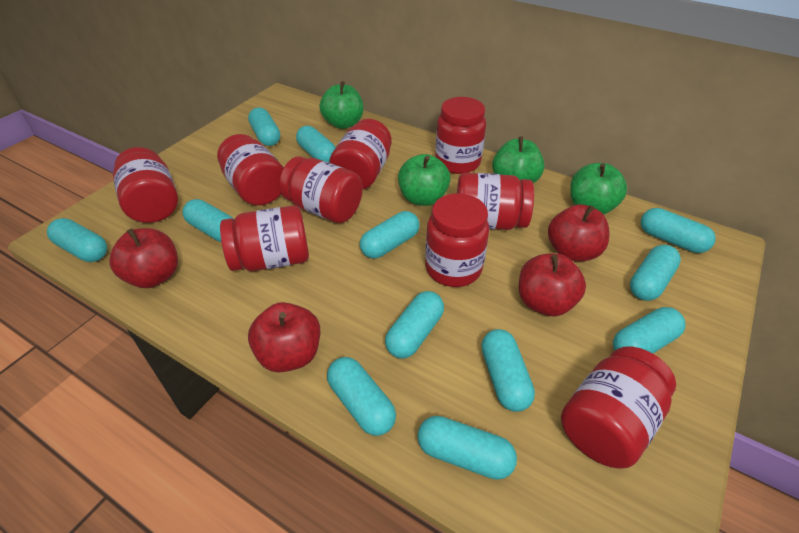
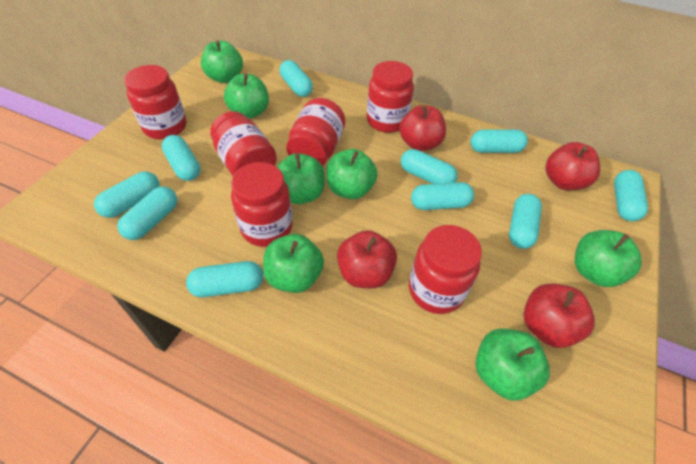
green apple: [319,81,363,129] [398,154,451,206] [492,137,545,183] [570,163,627,215] = 4 -> [201,40,243,83] [224,74,269,119] [263,234,324,293] [277,153,325,204] [327,149,378,199] [475,328,550,400] [575,230,642,287] = 7
red jar: [113,147,178,223] [217,134,284,205] [220,206,309,271] [279,156,363,223] [329,119,392,189] [425,193,489,287] [435,97,486,174] [457,173,534,230] [561,346,676,469] = 9 -> [124,65,187,139] [210,111,277,176] [231,162,293,247] [286,98,345,166] [367,61,414,133] [409,225,482,314] = 6
turquoise capsule: [47,218,107,262] [182,199,235,242] [248,108,280,146] [296,126,336,162] [327,357,396,436] [360,211,420,259] [385,291,444,358] [417,416,517,480] [481,329,535,412] [613,307,686,353] [630,245,681,301] [641,208,716,253] = 12 -> [94,171,160,218] [117,186,177,240] [162,135,200,181] [186,261,263,297] [280,60,313,97] [401,149,458,184] [411,182,474,210] [470,129,528,153] [509,194,542,249] [614,170,648,221] = 10

